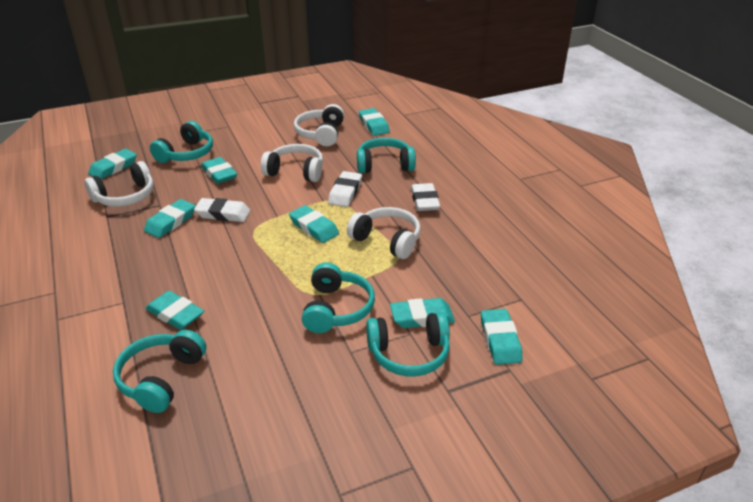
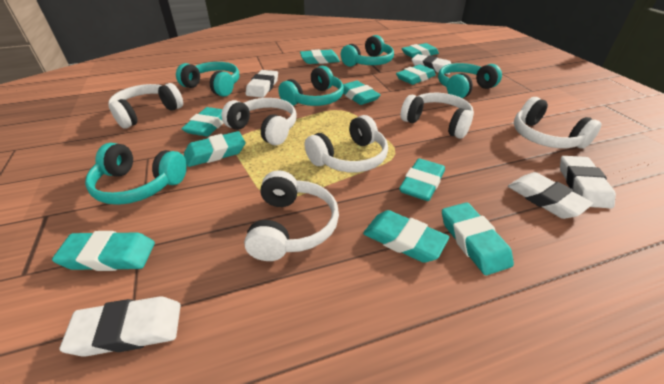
turquoise eraser: [88,149,137,179] [144,199,195,238] [146,291,204,330] [201,157,237,184] [289,205,339,243] [359,108,390,136] [390,298,455,328] [481,309,523,365] = 8 -> [52,231,155,271] [181,107,223,137] [184,131,245,167] [300,49,340,64] [343,81,381,105] [363,210,449,263] [396,64,436,85] [399,158,445,201] [401,43,439,58] [442,202,514,275] = 10
white eraser: [194,198,251,222] [328,171,362,207] [411,183,440,211] = 3 -> [60,296,181,356] [246,70,278,98] [412,54,452,75] [508,172,593,219] [560,156,616,208] = 5
white headphones: [84,161,154,207] [261,144,323,182] [294,104,344,146] [347,207,421,259] = 4 -> [108,83,183,128] [221,98,296,145] [244,170,339,261] [304,115,388,172] [400,93,474,139] [514,97,602,149] = 6

